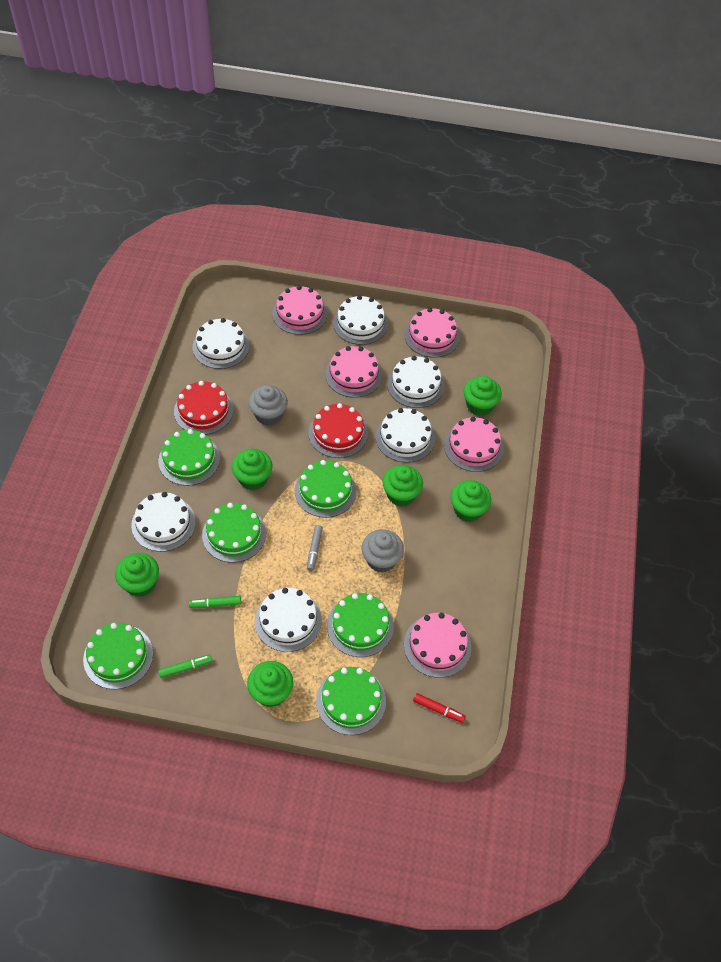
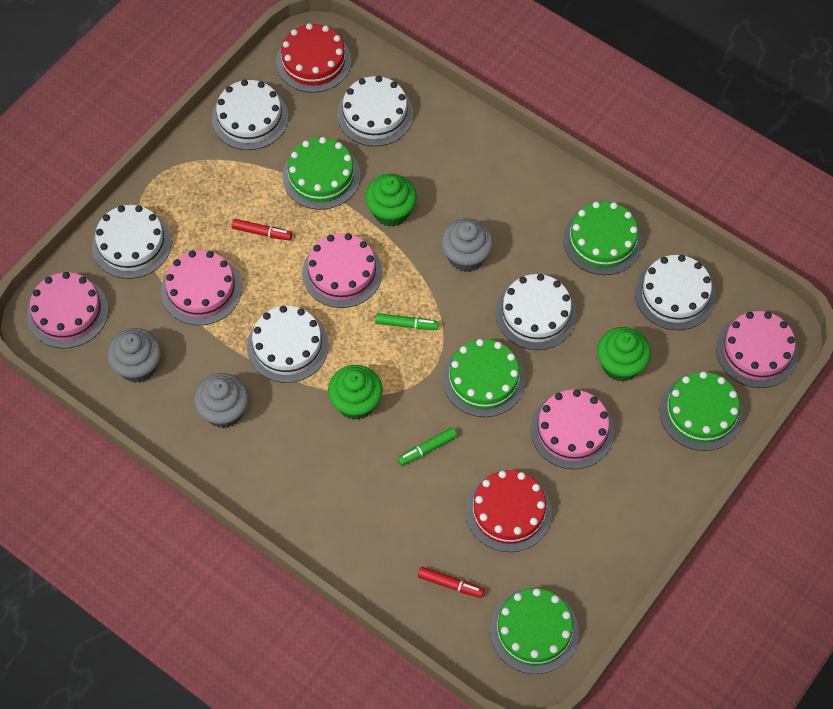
green cake: [83,623,153,689] [158,429,220,486] [202,503,266,563] [295,460,357,518] [316,667,386,735] [327,593,394,657] = 6 -> [283,137,360,210] [443,339,525,417] [490,588,579,674] [563,201,643,275] [660,371,743,451] = 5
green cupcake: [115,553,159,597] [232,449,273,490] [247,661,294,707] [383,465,423,507] [450,480,491,522] [463,376,502,416] = 6 -> [328,365,383,420] [365,174,417,227] [597,327,651,382] = 3
grey cupcake: [249,385,288,426] [362,529,404,573] = 2 -> [107,328,161,383] [194,373,249,428] [441,218,493,272] = 3
grey marker: [307,525,323,571] = 1 -> none = 0
red marker: [413,693,466,723] = 1 -> [231,219,292,240] [418,567,484,598] = 2

